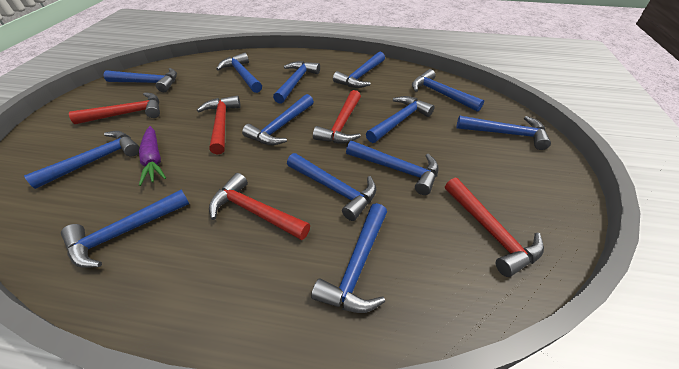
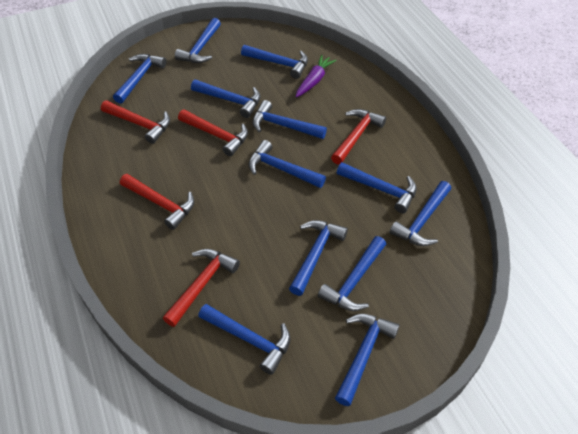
blue hammer: [24,131,140,189] [61,190,189,268] [103,68,177,92] [216,53,262,93] [242,94,314,145] [273,61,320,104] [287,153,376,221] [311,203,387,313] [333,52,385,88] [346,141,439,195] [366,96,435,143] [412,69,484,112] [457,116,551,150] = 13 -> [113,54,167,104] [175,18,221,63] [191,80,261,118] [198,304,291,375] [241,45,308,79] [248,140,326,188] [252,100,327,139] [289,220,348,296] [318,236,386,311] [335,314,400,406] [337,162,417,213] [390,181,451,246] = 12

